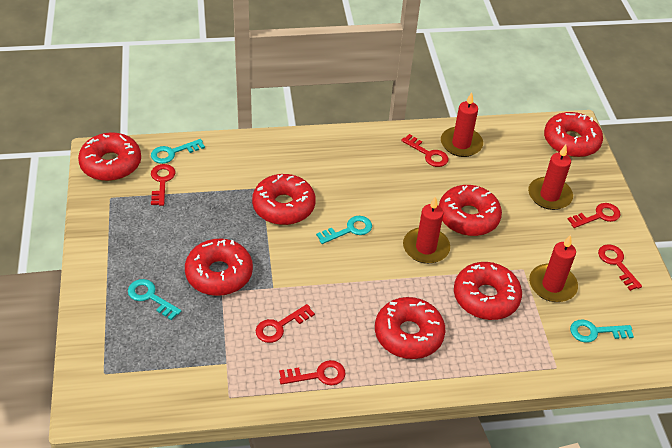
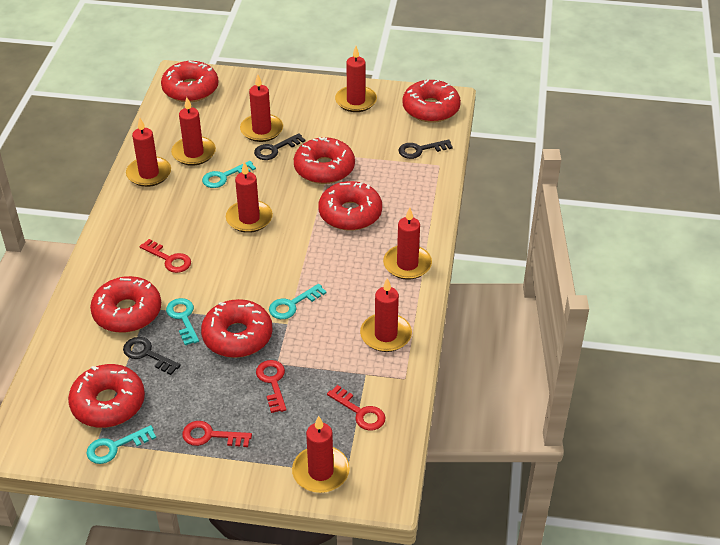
black key: none = 0 -> [123,337,181,375] [254,133,305,160] [398,139,453,159] = 3
red candle: [403,196,450,264] [441,92,483,157] [528,145,573,210] [529,235,578,302] = 4 -> [126,117,171,187] [171,97,216,166] [226,162,273,233] [240,74,283,142] [292,416,350,493] [335,46,377,112] [360,278,412,352] [383,208,432,280] = 8
red key: [151,164,175,206] [256,304,315,343] [279,360,346,385] [401,134,449,167] [567,203,621,228] [598,244,642,291] = 6 -> [139,239,191,273] [182,421,252,447] [256,360,287,413] [327,385,386,430] = 4

